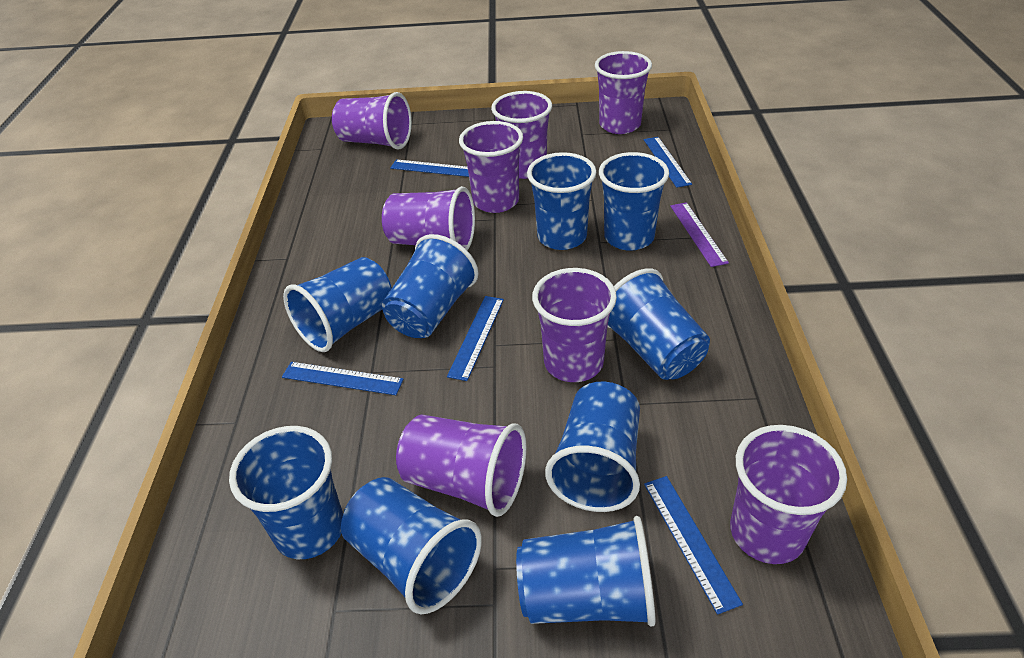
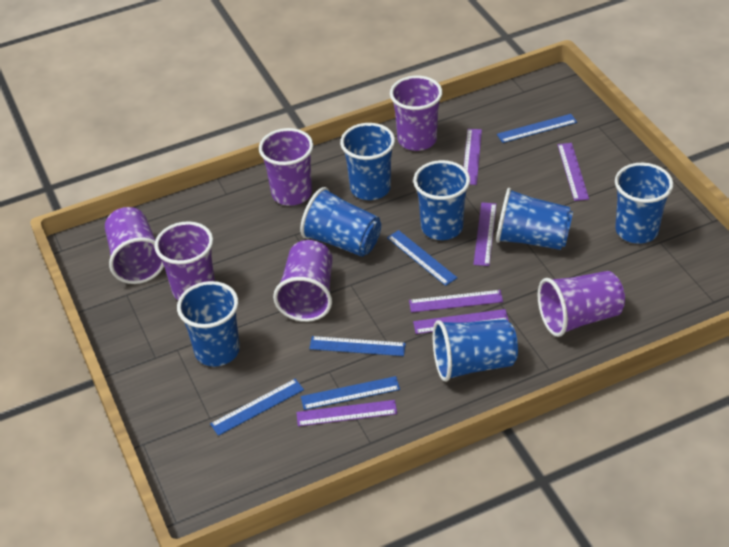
blue cup: [229,426,343,559] [283,257,392,352] [341,477,482,614] [382,234,479,338] [516,516,656,627] [527,152,596,250] [545,382,640,512] [599,152,669,251] [608,268,710,380] = 9 -> [177,281,240,367] [300,187,381,257] [340,123,395,200] [413,160,470,240] [433,319,518,382] [496,188,573,250] [615,163,674,244] = 7
purple cup: [332,92,412,150] [382,186,475,250] [396,415,526,517] [459,121,523,213] [491,91,552,179] [532,268,617,382] [595,51,652,134] [730,425,847,564] = 8 -> [105,207,164,284] [154,221,215,300] [259,128,314,206] [273,240,333,322] [390,76,443,151] [538,271,625,337] = 6
purple ruler: [670,202,729,267] = 1 -> [296,400,397,426] [409,290,503,312] [413,309,509,334] [464,129,482,185] [473,203,497,266] [557,143,589,201] = 6

